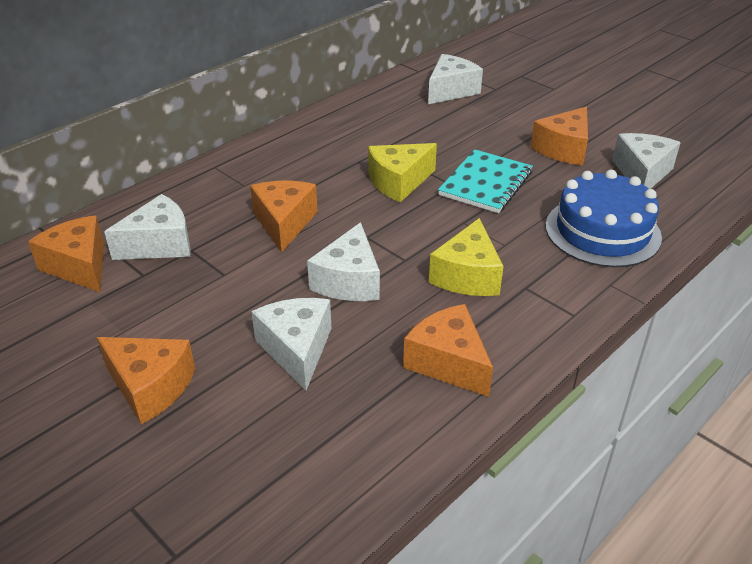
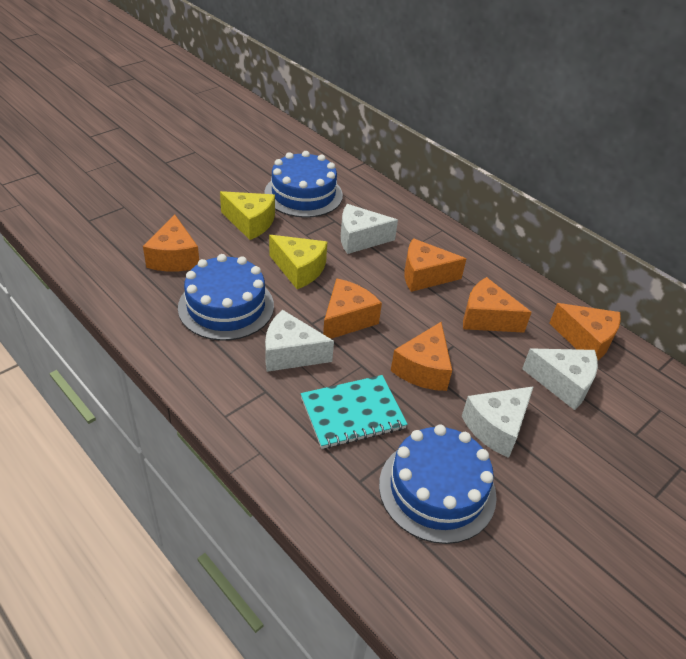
blue cake: [545,170,662,267] = 1 -> [178,254,274,341] [264,151,343,218] [379,425,497,544] = 3
orange cheese: [28,215,104,292] [97,337,195,424] [250,181,318,252] [403,304,493,397] [531,107,588,165] = 5 -> [143,215,199,271] [323,278,382,339] [391,322,452,391] [404,238,466,292] [463,277,532,333] [549,303,621,361] = 6
white cheese: [104,194,191,260] [251,298,332,391] [307,222,380,301] [428,54,483,104] [612,133,681,189] = 5 -> [265,310,334,372] [341,204,398,254] [462,386,534,458] [522,349,598,410] = 4

